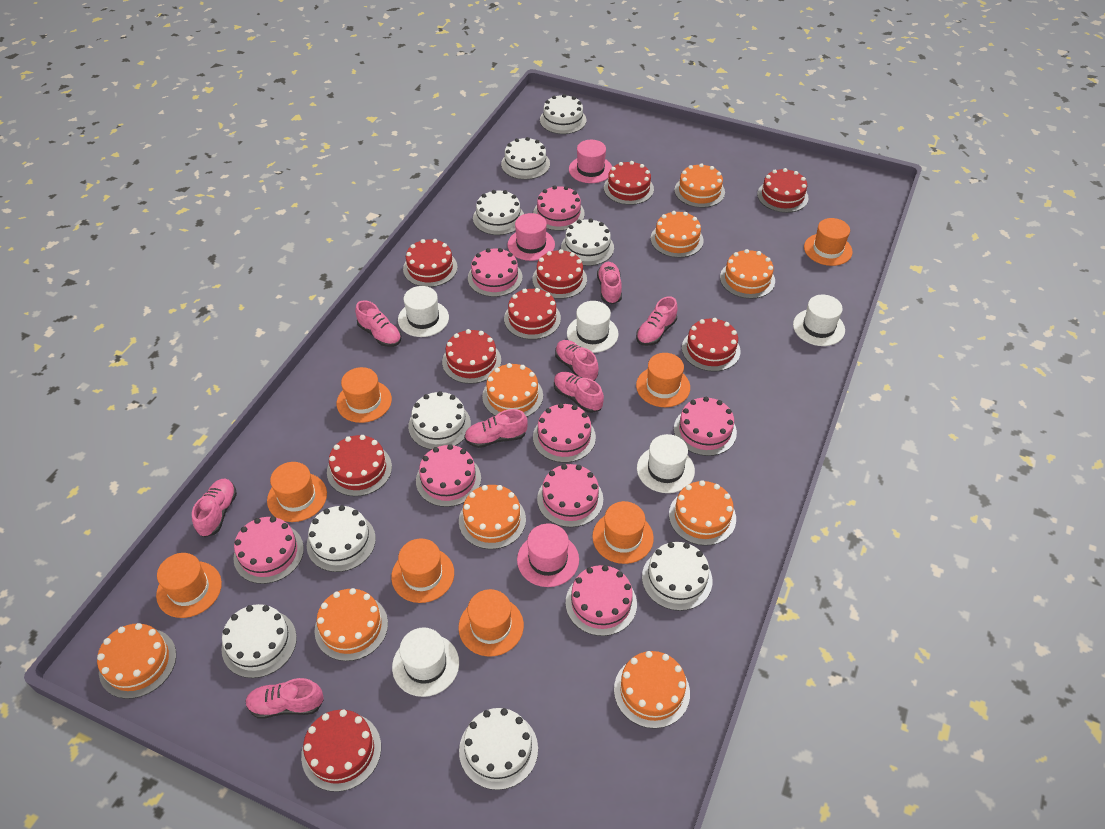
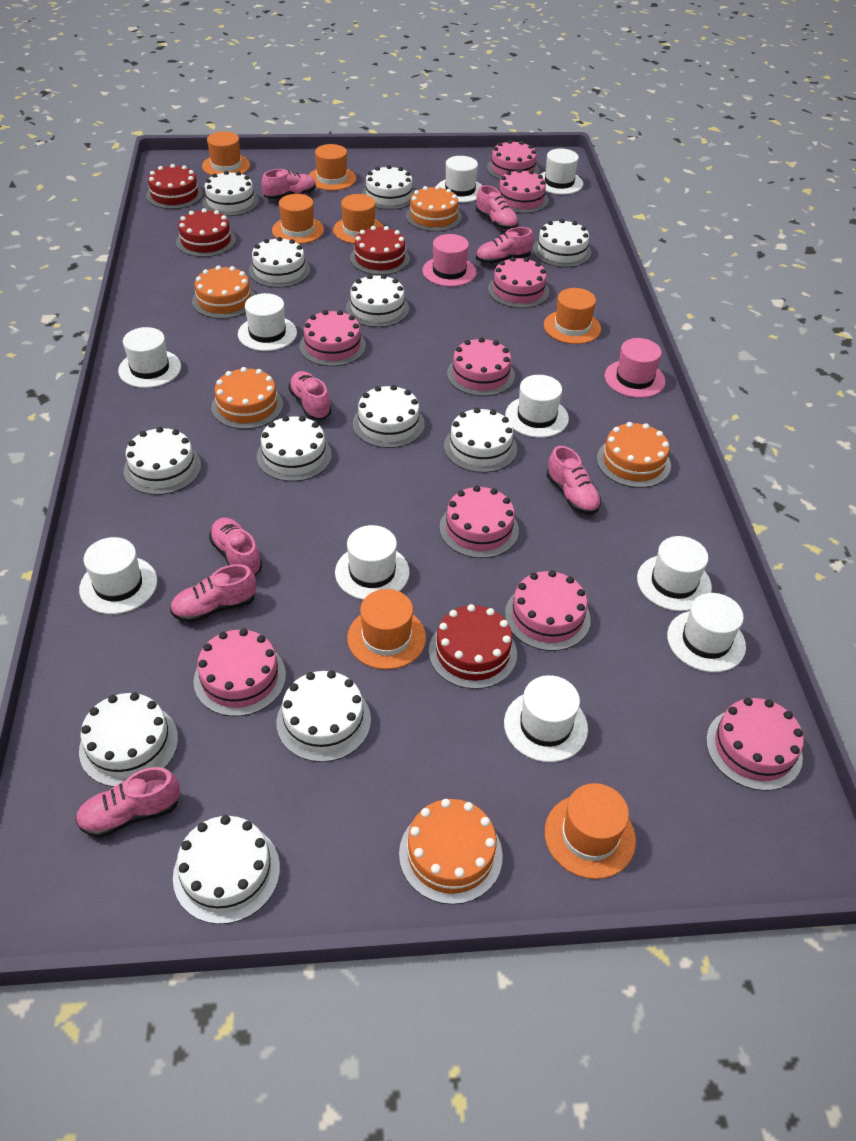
orange cake: [97,623,176,699] [315,588,388,661] [459,485,526,549] [482,363,543,417] [614,651,690,729] [651,211,704,258] [669,480,736,546] [674,163,725,208] [720,249,775,299] = 9 -> [192,265,255,319] [211,367,283,429] [399,799,503,905] [406,186,462,232] [597,422,671,488] = 5
orange hat: [156,553,222,618] [267,462,327,522] [337,367,392,423] [391,538,454,603] [459,589,524,656] [592,501,654,564] [636,353,690,407] [804,218,853,266] = 8 -> [202,131,250,175] [272,194,324,244] [309,144,356,191] [333,194,384,244] [347,589,426,670] [544,288,601,344] [545,783,636,879] = 7
pink cake: [233,517,304,584] [416,444,481,507] [468,248,523,297] [533,185,585,231] [533,403,596,463] [537,464,603,527] [566,565,637,636] [674,397,737,456] = 8 -> [194,629,286,716] [299,310,366,366] [440,486,519,558] [447,337,515,396] [487,140,539,180] [488,257,549,308] [499,169,549,213] [505,570,591,651] [706,698,804,791] = 9
pink hat: [507,213,555,261] [517,523,579,587] [569,140,612,183] = 3 -> [422,234,477,287] [605,338,665,398] = 2
red cake: [301,709,381,792] [327,435,392,496] [403,239,458,287] [442,329,501,384] [504,288,561,340] [532,249,587,299] [604,161,654,205] [682,318,740,372] [757,168,808,213] = 9 -> [146,164,203,209] [176,208,236,257] [350,226,410,275] [429,604,517,689] = 4
white cake: [221,604,297,678] [307,505,376,572] [408,391,471,450] [459,708,538,790] [473,190,524,235] [501,137,550,180] [540,94,586,134] [561,218,614,266] [642,542,712,611] = 9 -> [79,692,178,787] [124,427,201,495] [173,815,280,924] [202,171,259,216] [249,237,310,288] [257,416,332,482] [276,670,371,762] [346,274,409,327] [353,385,425,448] [362,165,414,210] [444,407,517,473] [533,219,591,267] = 12
white hat: [392,627,459,697] [398,286,449,337] [567,301,618,353] [637,434,695,493] [793,295,845,346] = 5 -> [79,537,157,614] [118,327,181,388] [238,293,297,351] [335,525,410,600] [437,156,482,203] [504,675,588,762] [505,375,569,438] [539,149,583,195] [637,536,712,611] [667,593,746,672] = 10

